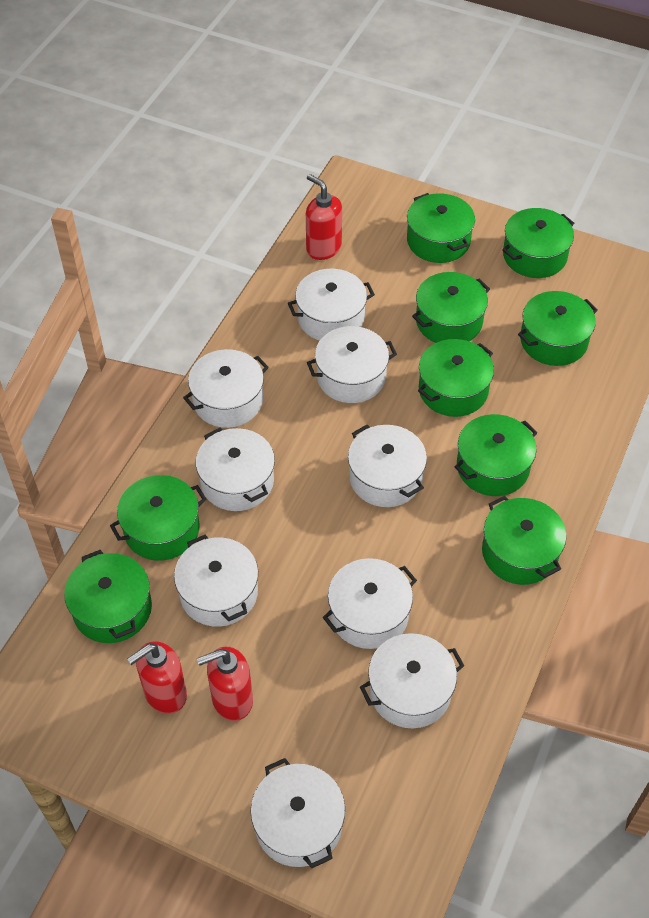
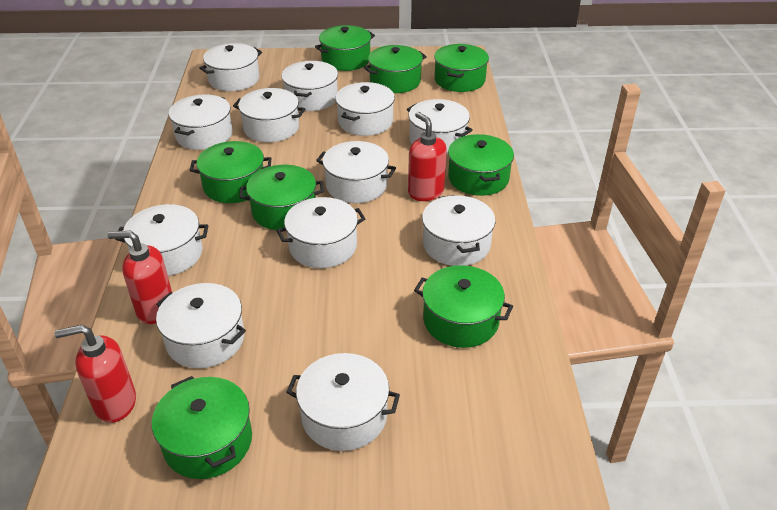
green pot: [64,550,152,643] [110,475,207,561] [407,193,475,263] [412,272,490,343] [418,339,494,417] [455,414,538,496] [482,496,566,585] [502,208,574,278] [518,291,598,366] = 9 -> [152,376,252,479] [190,141,271,203] [239,165,324,230] [315,25,375,71] [364,45,427,93] [414,265,513,348] [434,44,489,92] [448,134,514,196] = 8
white pot: [174,535,258,627] [183,349,269,428] [196,427,275,511] [250,758,345,868] [288,269,375,341] [307,326,397,403] [323,558,417,649] [348,425,427,507] [360,633,464,728] = 9 -> [115,204,209,276] [156,283,246,368] [169,94,233,150] [199,43,262,91] [233,88,305,142] [276,197,366,268] [281,61,338,111] [286,353,400,451] [316,141,396,203] [335,82,395,136] [407,99,472,155] [422,195,495,266] = 12

